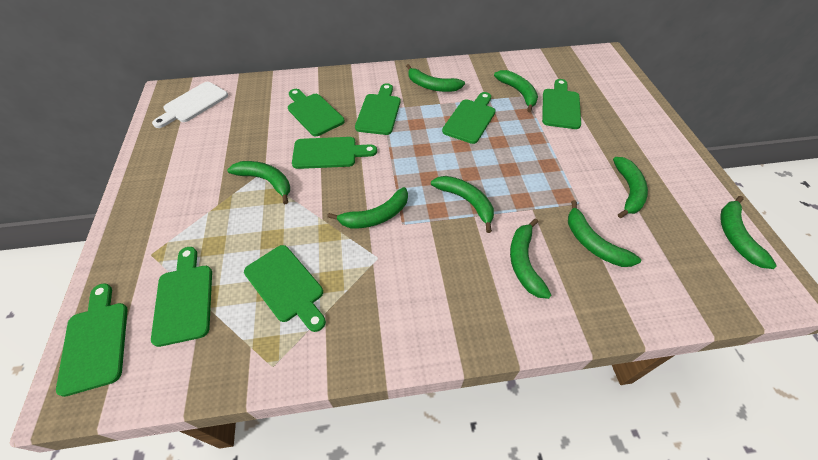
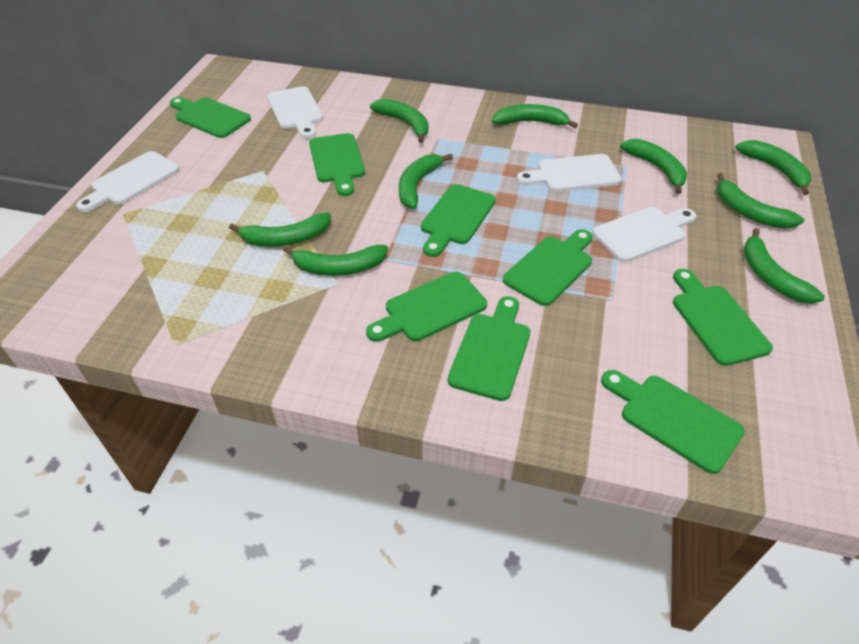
white cutting board: [152,82,228,128] = 1 -> [76,151,179,212] [267,86,323,139] [517,154,622,192] [592,207,696,262] = 4

